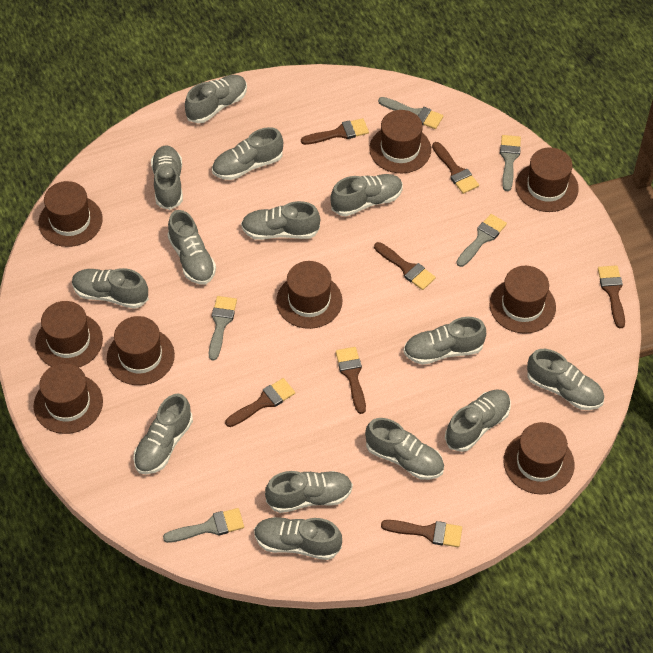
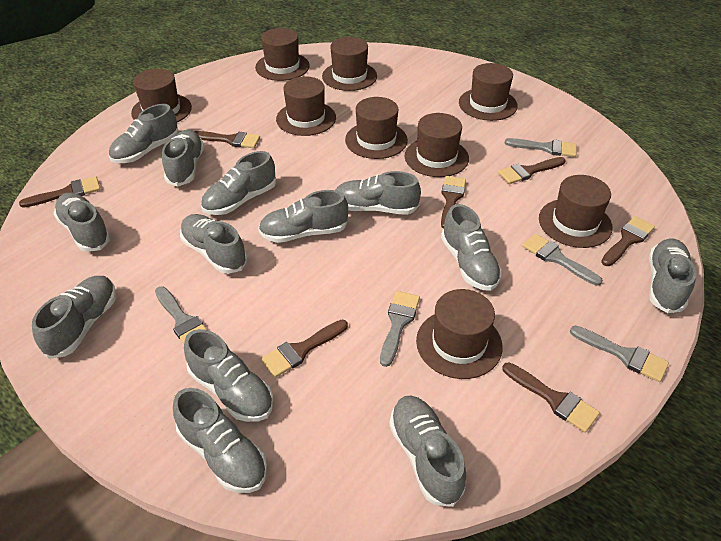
grey shoe: [72,268,149,309] [133,394,193,474] [151,145,183,210] [168,210,216,285] [185,75,247,123] [212,127,283,180] [241,201,320,240] [254,517,342,560] [265,471,353,513] [330,174,403,216] [365,418,444,480] [404,317,486,365] [445,389,511,452] [527,349,604,410] = 14 -> [32,276,116,359] [53,193,111,252] [109,104,179,163] [162,130,204,187] [173,388,267,493] [180,214,248,274] [184,329,274,422] [201,151,276,215] [258,190,348,243] [335,171,421,215] [389,396,466,507] [441,204,502,291] [649,238,696,313] = 13

